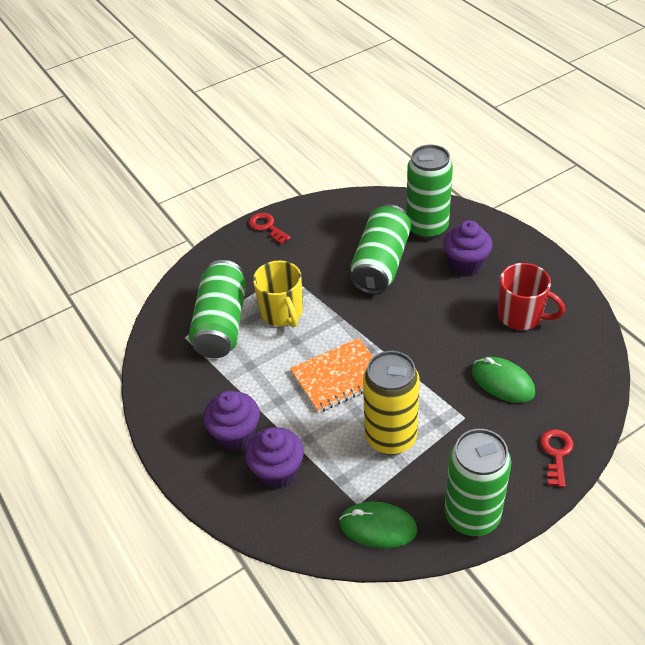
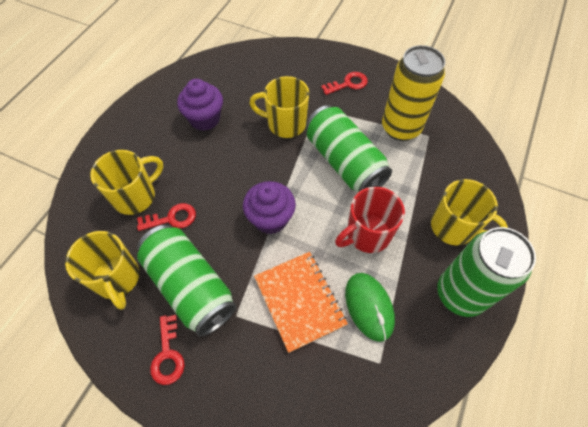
green can: [189,260,246,358] [351,204,411,294] [407,144,453,239] [444,429,511,536] = 4 -> [137,225,236,337] [306,105,392,192] [437,227,536,317] = 3
green mouse: [339,502,417,548] [472,357,535,403] = 2 -> [345,273,395,342] = 1
purple cupcake: [203,391,260,450] [245,427,304,488] [443,220,493,275] = 3 -> [177,79,223,131] [243,181,296,234] = 2
red key: [249,213,291,244] [540,429,574,487] = 2 -> [137,203,196,231] [150,315,185,385] [321,72,368,95] = 3
yellow mug: [253,260,303,328] = 1 -> [65,231,139,309] [90,150,163,215] [249,76,309,138] [431,179,508,246] = 4

